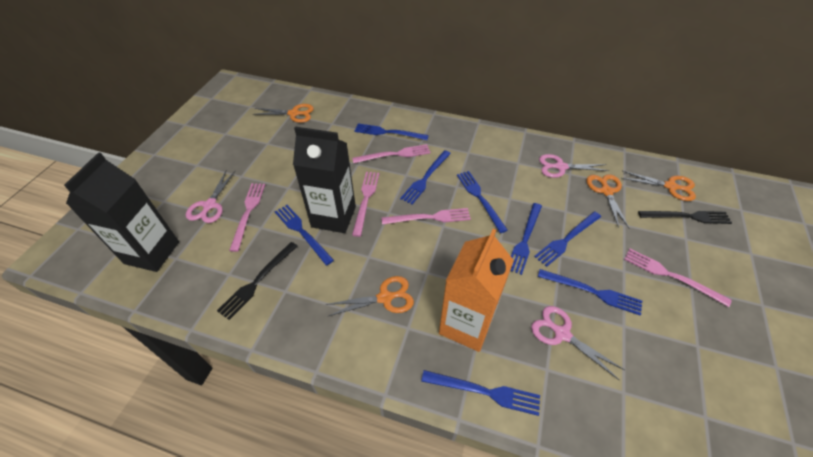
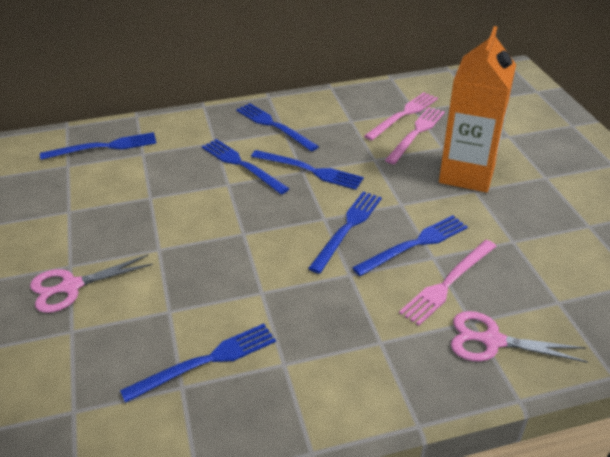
black carton: [64,152,179,272] [293,127,356,233] = 2 -> none = 0
black fork: [217,242,298,320] [638,211,732,224] = 2 -> none = 0
blue fork: [275,205,334,265] [355,123,429,140] [400,150,451,205] [421,370,540,416] [457,171,508,233] [511,203,542,275] [534,212,601,267] [538,269,642,316] = 8 -> [40,132,157,160] [120,324,276,403] [202,139,290,194] [236,103,319,151] [251,150,364,190] [308,192,382,274] [352,215,468,276] = 7
orange scissors: [253,104,314,123] [326,276,414,316] [586,174,630,229] [622,171,696,201] = 4 -> none = 0
pink fork: [229,183,265,252] [352,144,431,163] [352,172,379,237] [381,208,471,225] [624,249,732,307] = 5 -> [364,92,438,141] [385,107,445,164] [399,240,497,326] = 3
pink scissors: [186,170,235,223] [531,306,625,380] [539,154,609,178] = 3 -> [30,255,153,313] [451,311,588,363] = 2

